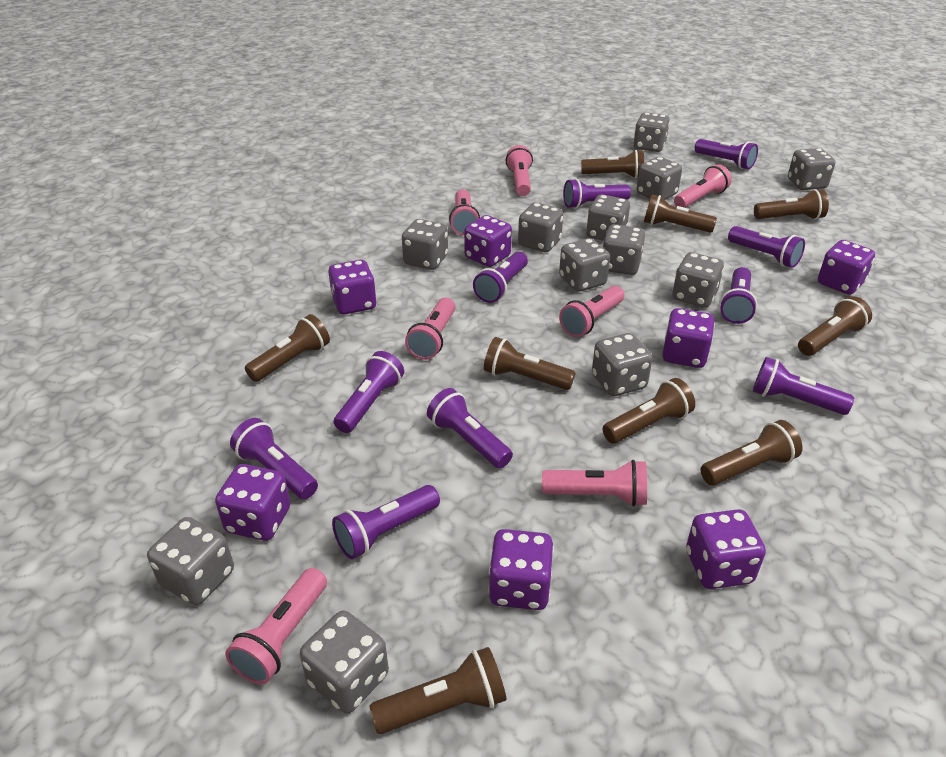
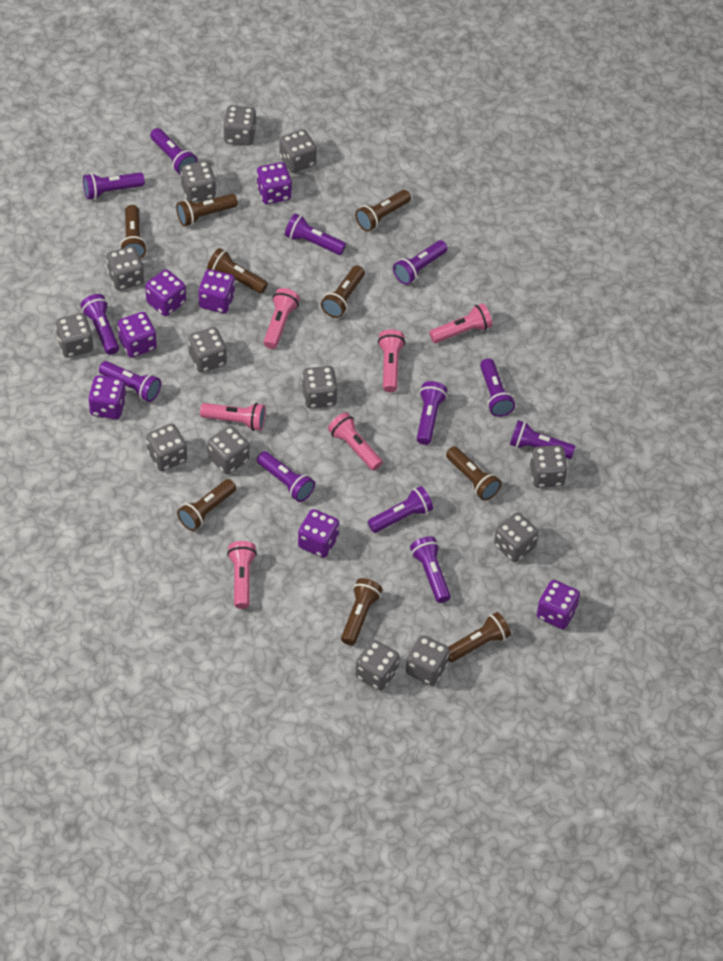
grey dice: [147,517,234,605] [300,610,389,714] [402,219,448,270] [518,203,563,252] [559,238,610,292] [586,194,630,241] [592,333,653,396] [603,224,645,275] [633,112,670,152] [637,157,682,200] [672,252,724,308] [788,148,835,190] = 12 -> [55,313,93,358] [107,246,144,290] [146,424,187,471] [181,161,216,203] [188,327,227,373] [208,426,250,475] [223,105,256,146] [280,129,317,173] [302,366,338,408] [355,640,400,691] [406,635,449,686] [494,513,539,562] [530,445,568,488] = 13
pink flashlight: [225,568,327,684] [405,298,456,360] [449,190,480,235] [506,145,533,196] [542,460,647,506] [559,286,624,337] [674,164,731,208] = 7 -> [200,403,266,431] [227,541,257,609] [263,288,300,349] [328,412,383,471] [378,329,405,392] [429,303,493,343] = 6
purple flashlight: [230,418,318,499] [332,485,440,559] [334,351,404,433] [427,388,513,468] [473,252,528,303] [563,179,631,209] [695,139,758,169] [720,267,757,324] [728,226,805,268] [753,357,854,415] = 10 -> [81,294,119,355] [83,172,145,200] [99,361,161,402] [150,128,197,175] [257,451,315,502] [285,213,346,255] [368,486,433,533] [393,240,448,285] [410,536,451,603] [417,381,447,445] [480,358,515,417] [510,420,576,459] = 12

